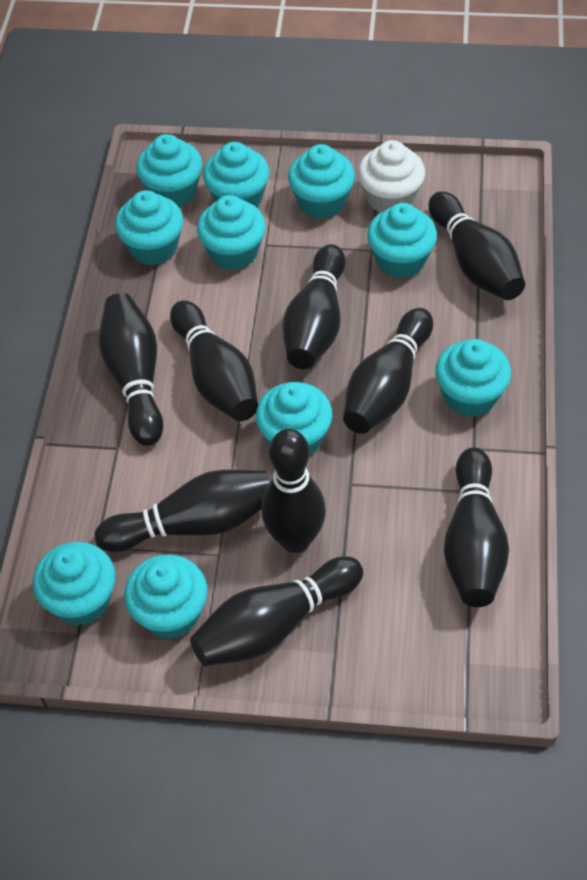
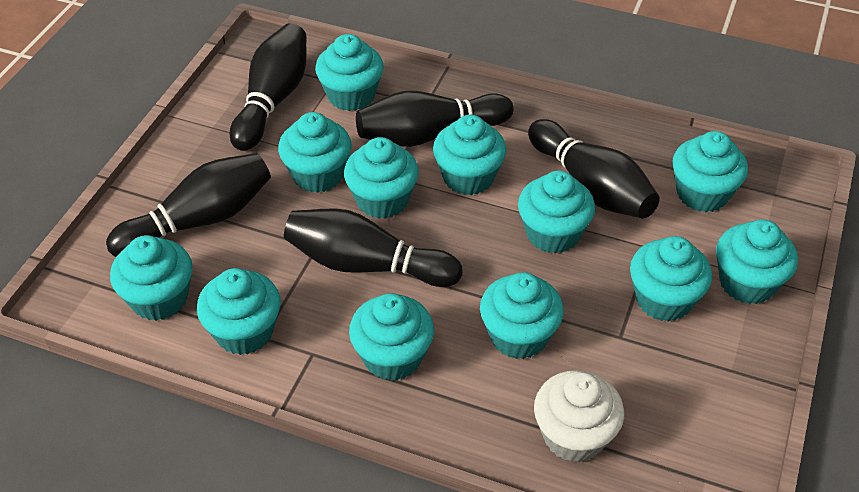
black bowling pin: [95,470,270,552] [99,293,164,446] [170,300,258,421] [190,557,363,666] [261,429,326,553] [282,244,346,369] [343,308,433,434] [429,191,525,300] [444,447,509,607] = 9 -> [106,153,271,257] [230,23,307,151] [284,208,462,287] [356,91,513,147] [528,119,660,219] = 5
turquoise cupcake: [33,542,115,626] [115,190,183,265] [124,554,207,639] [136,134,203,207] [197,195,266,270] [203,142,270,208] [256,382,332,455] [288,144,355,219] [367,203,437,278] [435,339,511,417] = 10 -> [110,235,193,321] [197,268,281,355] [278,112,352,193] [315,34,384,111] [344,137,419,219] [349,293,434,381] [433,115,506,195] [480,272,564,359] [518,171,595,254] [630,236,712,322] [672,131,748,212] [716,219,798,304] = 12

